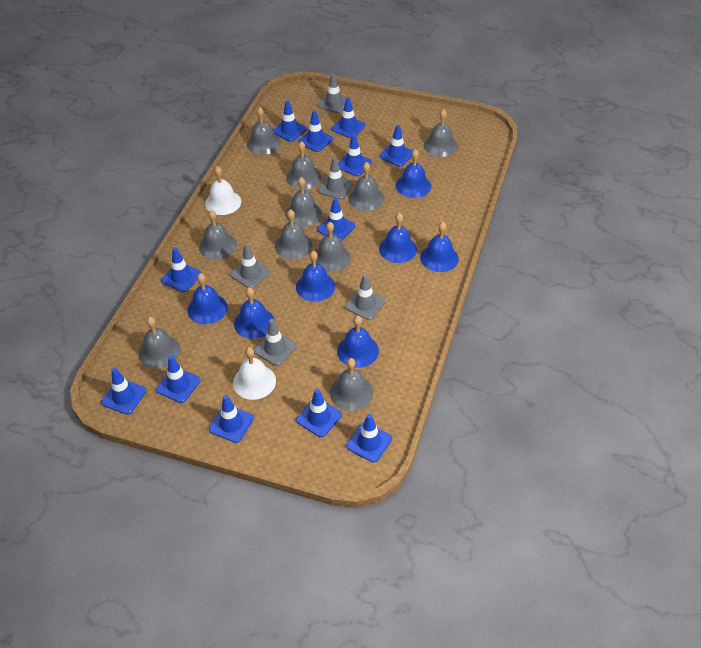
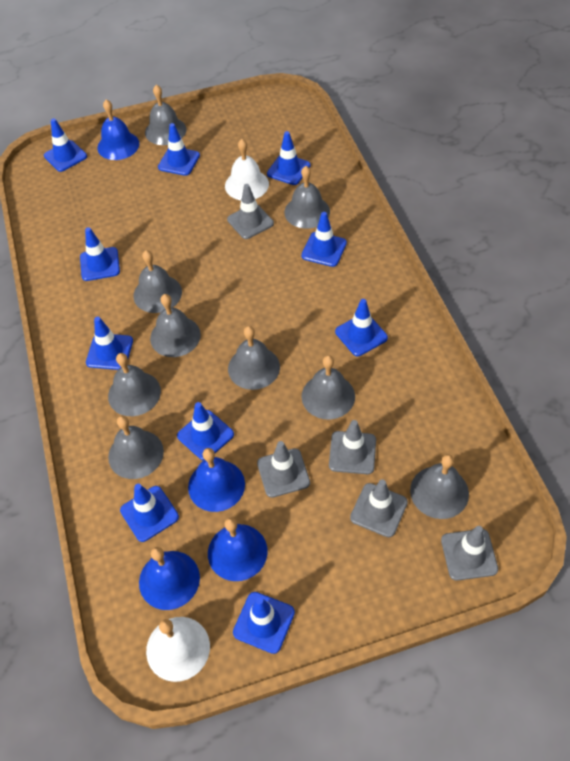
blue bell: [187,273,228,324] [234,287,275,339] [296,251,335,302] [337,316,379,368] [379,213,417,263] [396,149,431,198] [420,222,459,272] = 7 -> [97,100,139,160] [139,547,200,610] [188,448,245,512] [208,518,268,581] = 4
blue traffic cone: [101,368,146,415] [156,356,201,403] [161,247,201,292] [209,395,254,443] [273,100,307,142] [296,389,342,437] [298,110,333,152] [317,197,355,241] [332,97,365,138] [338,134,372,176] [346,414,392,463] [379,125,413,167] = 12 -> [44,118,87,172] [80,227,120,281] [86,317,133,370] [120,484,179,542] [158,123,200,176] [177,402,234,460] [233,592,295,654] [267,131,311,185] [301,212,347,267] [335,299,388,356] = 10
grey bell: [139,317,181,369] [199,210,237,260] [247,107,281,155] [275,209,312,259] [285,177,322,226] [286,141,321,190] [315,222,350,272] [330,358,373,411] [348,162,384,211] [424,109,458,157] = 10 -> [108,353,161,416] [108,416,164,479] [134,250,182,313] [145,85,186,145] [150,294,201,357] [228,326,280,390] [284,166,330,229] [301,355,355,420] [410,454,469,519] = 9

